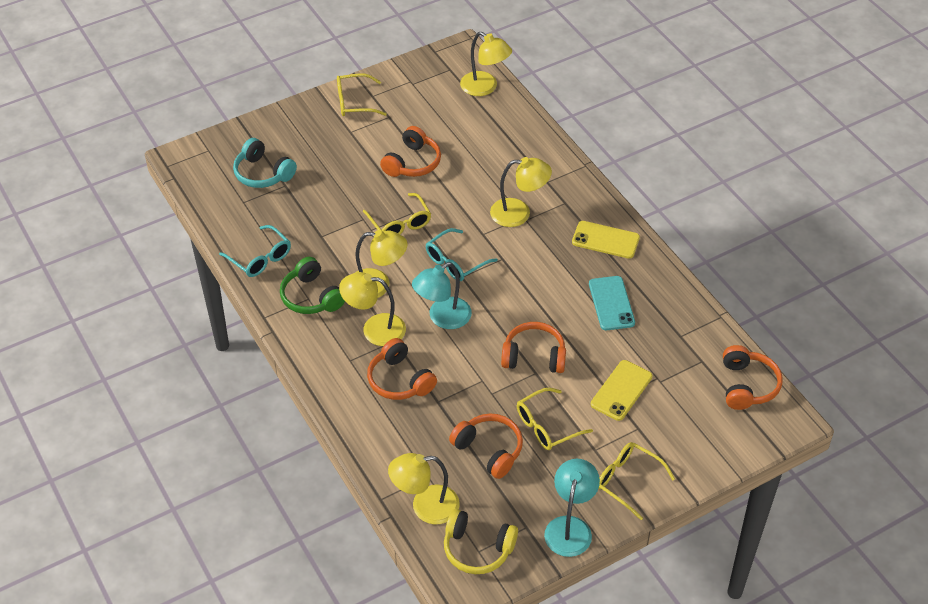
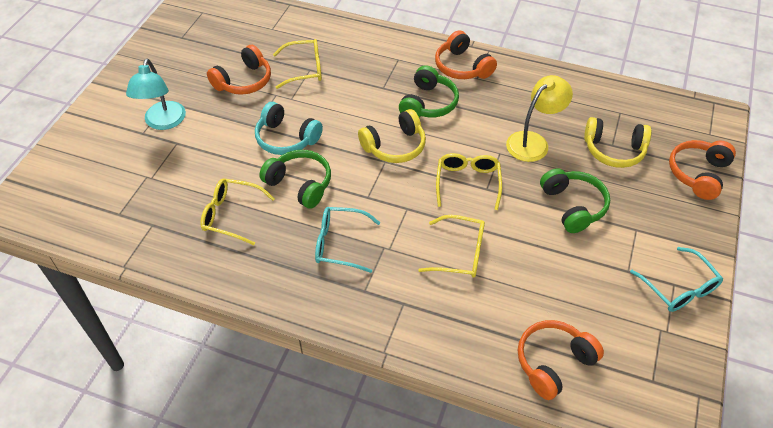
green headphones: [280,257,345,314] = 1 -> [259,150,331,209] [399,65,459,118] [540,168,610,233] = 3
orange headphones: [367,338,437,400] [380,126,441,177] [449,414,523,479] [501,322,566,373] [723,345,783,410] = 5 -> [207,45,271,95] [435,30,497,79] [518,320,604,400] [669,140,736,200] = 4
turquoise lamp: [412,262,472,329] [544,459,600,557] = 2 -> [126,59,186,130] = 1
turquoise phone: [589,276,635,330] = 1 -> none = 0
yellow headphones: [444,509,518,574] = 1 -> [358,109,426,163] [584,117,651,168] = 2
yellow lamp: [339,272,406,346] [355,230,407,298] [388,453,460,525] [460,32,512,96] [490,157,552,227] = 5 -> [506,75,573,162] = 1
yellow phone: [572,221,640,259] [591,360,652,421] = 2 -> none = 0

